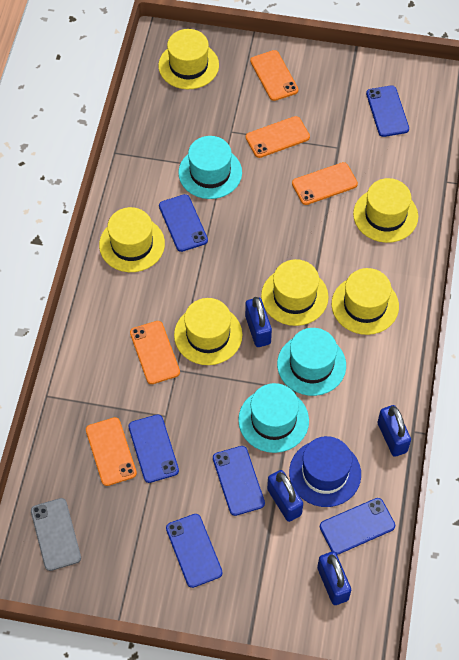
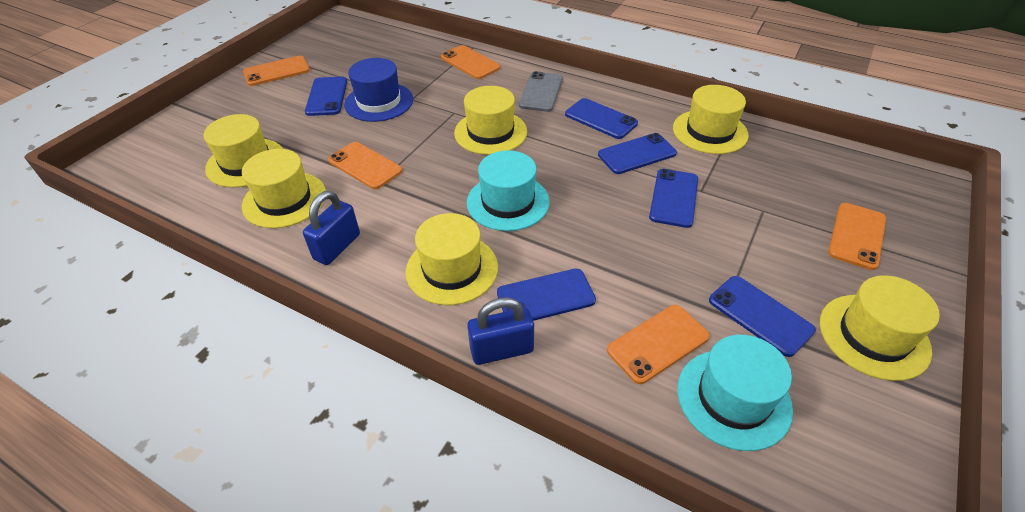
blue padlock: [245,297,272,347] [267,470,303,522] [317,551,351,605] [378,405,411,457] = 4 -> [303,191,360,265] [467,297,534,365] = 2
turquoise hat: [178,136,242,199] [238,383,309,453] [277,328,346,396] = 3 -> [467,150,550,231] [677,335,793,451] = 2

